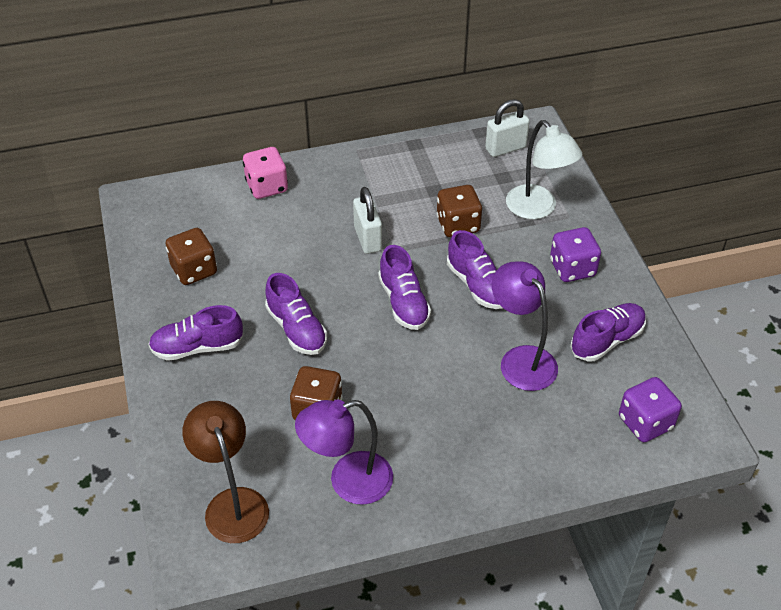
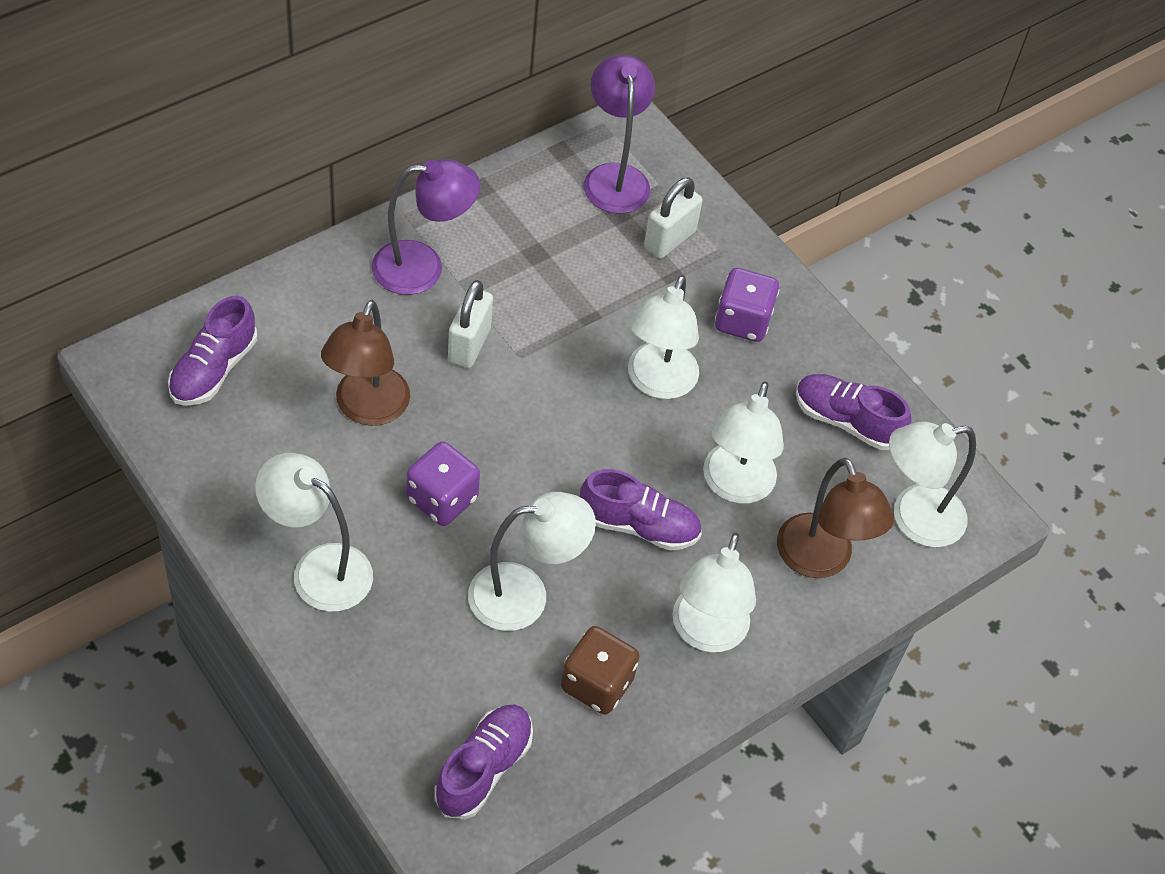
brown dice: [165,228,217,285] [290,366,343,420] [436,185,482,237] = 3 -> [561,626,640,715] = 1
brown lamp: [182,401,269,543] = 1 -> [321,300,410,426] [777,458,894,578] = 2
pink dice: [243,147,288,199] = 1 -> none = 0
purple shoe: [149,305,243,361] [265,273,327,355] [378,245,431,330] [447,230,503,309] [570,303,646,361] = 5 -> [168,296,257,406] [434,705,533,819] [580,469,702,551] [796,374,911,450] = 4
white lamp: [506,120,583,219] = 1 -> [255,453,373,612] [468,492,596,631] [628,275,699,399] [673,533,756,652] [703,382,784,504] [889,422,976,547] = 6

